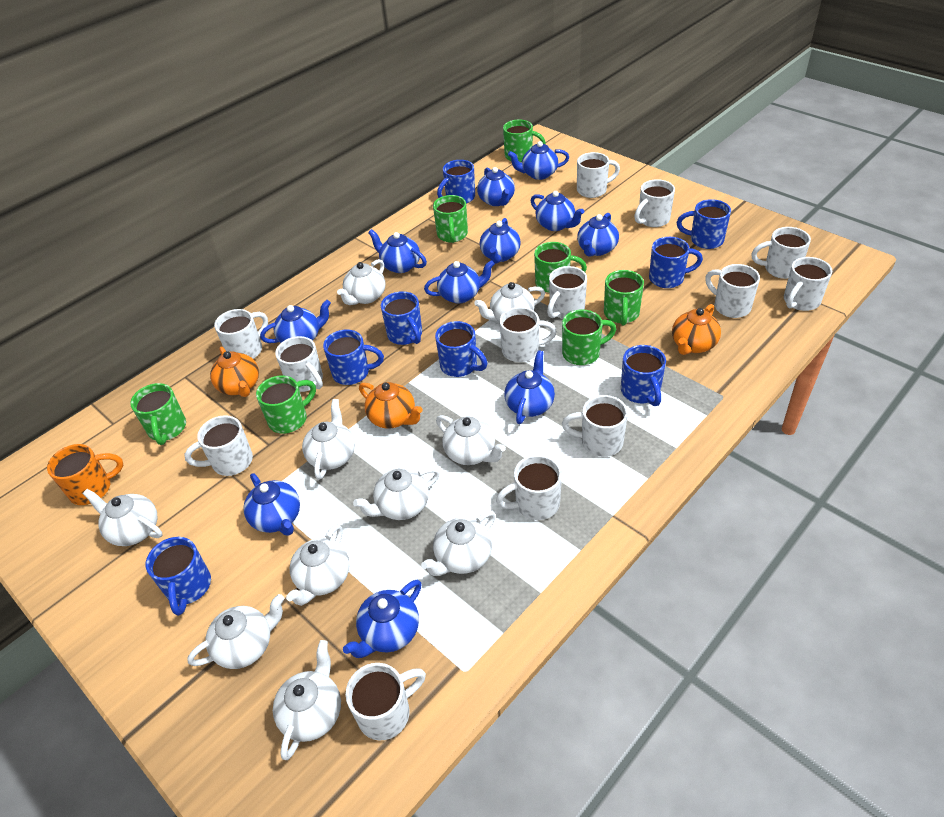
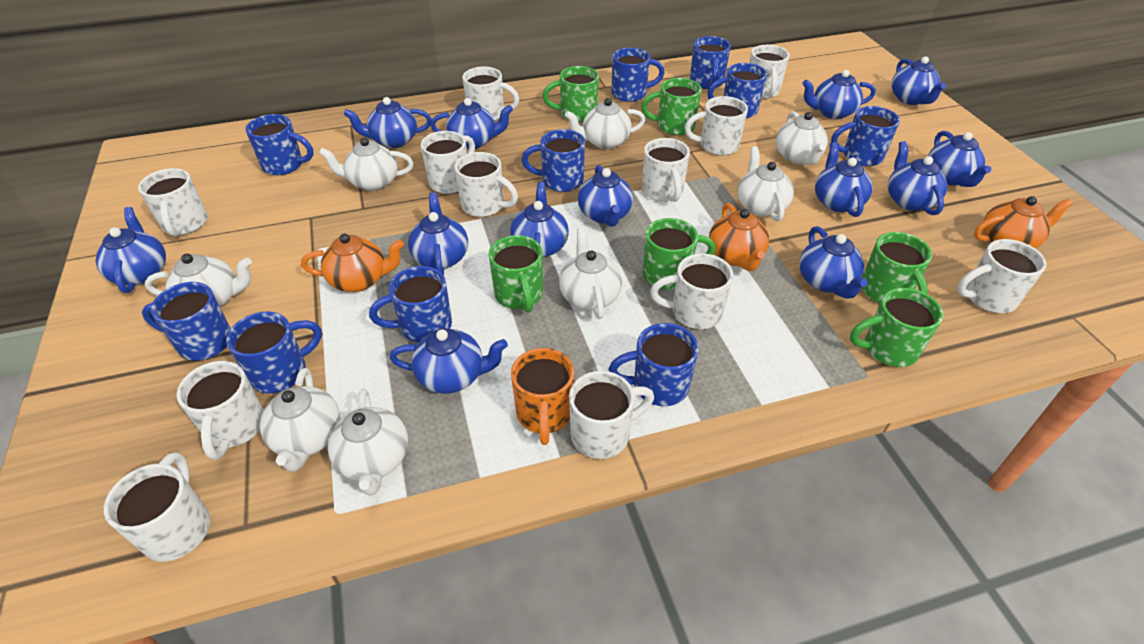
blue mug: [146,537,211,616] [323,329,384,385] [381,291,422,345] [435,321,487,377] [437,160,475,204] [621,345,666,406] [649,237,703,288] [677,199,731,249] = 8 -> [142,282,231,361] [226,311,322,394] [245,114,314,175] [369,266,452,343] [522,129,585,192] [609,323,699,406] [612,48,665,102] [690,36,731,89] [707,63,767,118] [831,106,900,166] = 10
blue teapot: [243,473,300,536] [260,300,331,343] [343,580,422,658] [368,229,427,273] [424,260,495,304] [477,167,515,206] [480,218,521,264] [504,350,555,424] [508,141,569,180] [530,191,584,231] [577,213,619,257] = 11 -> [96,207,166,293] [344,97,432,148] [390,328,508,394] [408,192,468,275] [430,98,513,149] [510,182,569,258] [578,165,633,227] [799,226,868,299] [802,70,876,119] [815,142,873,217] [888,141,947,215] [891,56,946,105] [928,131,991,187] = 13
green mug: [130,383,186,445] [256,375,316,434] [433,195,468,243] [503,119,546,162] [534,242,587,293] [562,309,616,365] [604,270,644,326] = 7 -> [489,235,543,313] [542,66,599,122] [641,78,701,135] [643,218,716,290] [850,288,943,367] [861,232,932,303] = 6
white mug: [184,415,253,476] [214,309,268,359] [275,336,323,392] [346,663,426,740] [496,455,562,520] [499,307,557,362] [547,266,587,319] [562,395,628,457] [577,152,620,198] [634,179,675,227] [705,264,760,318] [751,227,811,279] [784,257,832,311] = 13 -> [104,452,210,562] [138,168,208,236] [176,361,264,460] [421,131,475,194] [454,152,518,217] [462,66,519,121] [569,371,654,459] [642,138,690,202] [650,253,733,329] [685,96,748,155] [749,45,790,98] [957,239,1047,313] = 12
white teapot: [83,489,163,546] [187,594,284,669] [273,640,341,760] [286,524,350,606] [302,399,355,480] [337,259,385,305] [353,467,440,520] [421,511,496,576] [436,415,506,465] [474,282,545,321] = 10 -> [145,254,252,308] [260,368,340,472] [319,137,414,191] [328,389,408,496] [559,228,622,319] [565,98,645,149] [737,146,794,221] [776,111,828,165] = 8

